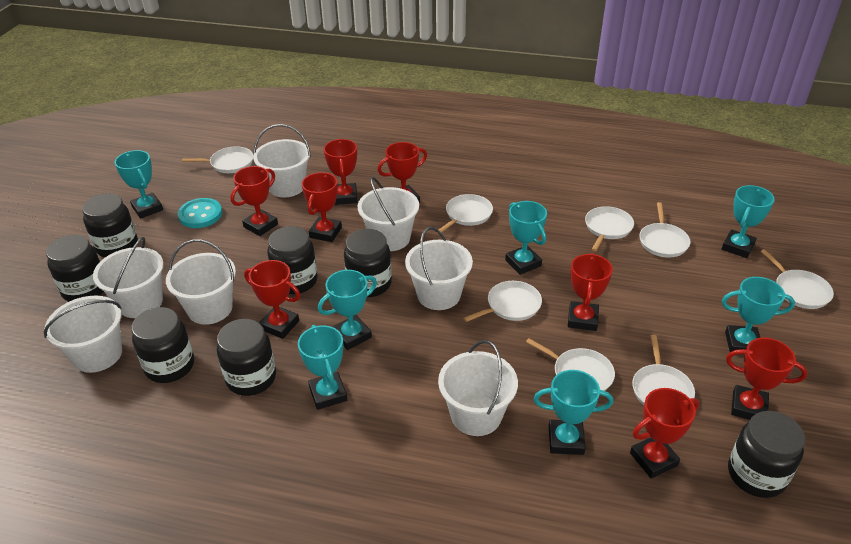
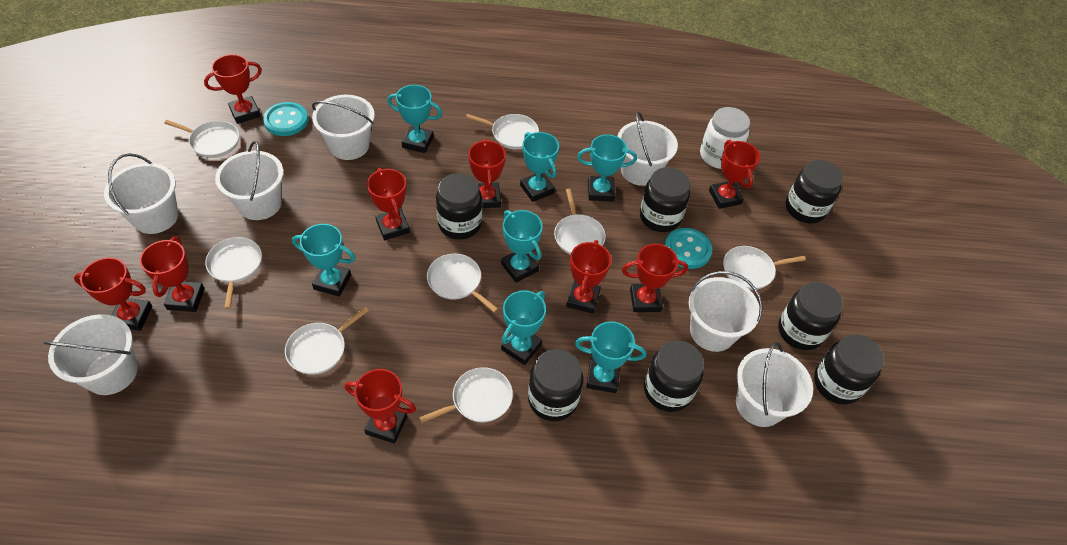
red trophy: [230,166,278,236] [244,260,300,339] [302,172,342,242] [324,139,358,205] [377,142,427,203] [568,253,613,331] [630,388,699,478] [726,338,807,420] = 8 -> [74,257,152,331] [140,237,205,312] [204,54,262,124] [345,369,416,444] [367,168,410,240] [468,139,506,208] [566,240,611,314] [622,244,688,312] [709,140,760,209] = 9
turquoise button: [178,198,222,228] = 1 -> [263,102,308,136] [665,228,713,269] = 2
white jar: none = 0 -> [700,107,750,169] = 1

